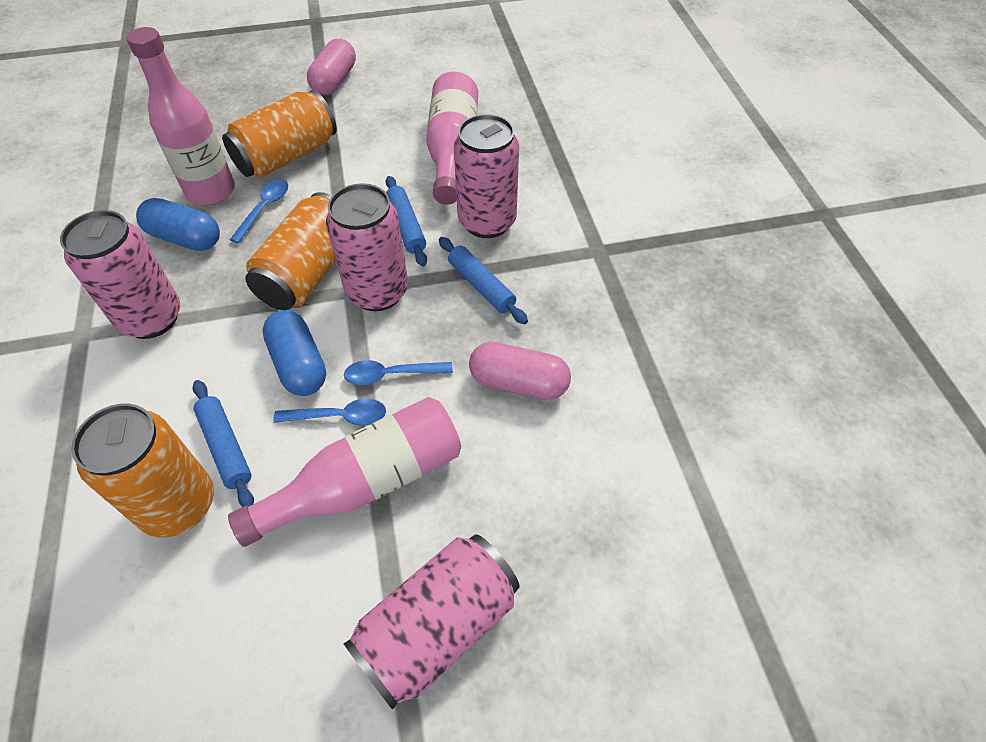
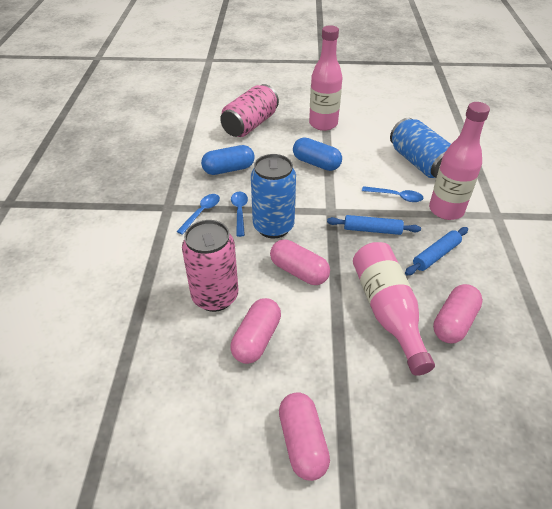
blue can: none = 0 -> [251,154,296,238] [390,118,451,178] = 2
blue rolling pin: [193,380,254,507] [386,176,427,266] [439,237,528,324] = 3 -> [327,215,421,235] [405,227,468,275] = 2
orange can: [71,403,214,537] [222,90,337,178] [245,192,336,310] = 3 -> none = 0
pink can: [60,210,180,339] [326,183,408,311] [344,535,520,710] [454,114,519,238] = 4 -> [182,220,239,312] [220,84,279,137] = 2
pink capsule: [307,39,356,95] [469,342,571,400] = 2 -> [230,298,281,364] [270,239,330,285] [279,392,330,481] [433,284,483,343] = 4

